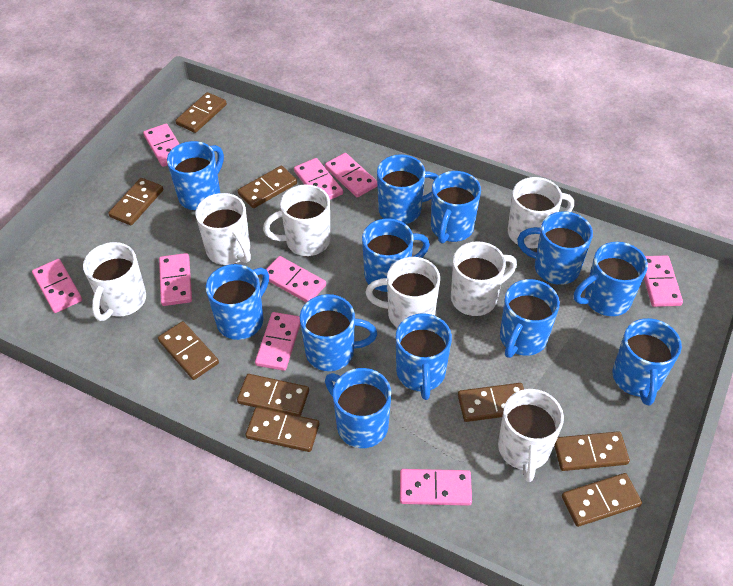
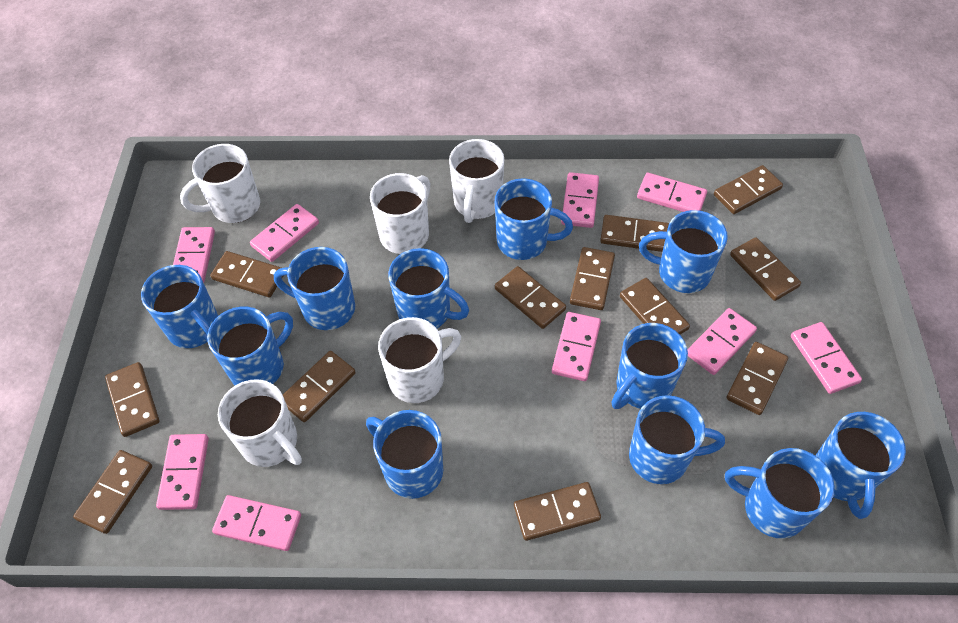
blue mug: [167,141,224,211] [206,264,269,340] [300,294,377,371] [325,368,391,448] [362,218,430,292] [377,154,438,224] [396,313,452,400] [431,171,481,244] [500,279,560,358] [517,212,593,285] [574,242,648,316] [612,318,682,405] = 12 -> [141,265,218,348] [207,307,293,385] [274,247,355,330] [366,410,443,499] [388,248,469,328] [495,178,573,260] [612,323,688,409] [629,395,725,484] [639,210,728,293] [725,448,835,539] [815,412,906,519] = 11
brown domino: [108,178,163,225] [158,321,219,380] [175,92,227,133] [237,374,309,416] [238,166,297,208] [246,407,320,452] [458,383,524,422] [554,431,630,471] [562,473,642,527] = 9 -> [73,450,152,534] [105,362,160,437] [210,251,283,297] [283,351,356,422] [495,266,566,329] [514,482,601,541] [570,247,615,310] [600,215,669,252] [620,278,690,334] [714,165,783,214] [726,342,788,415] [730,237,801,301] = 12
white mug: [83,242,146,321] [195,193,251,265] [263,184,330,256] [365,257,440,328] [451,241,517,316] [498,389,564,482] [508,177,574,249] = 7 -> [180,144,260,223] [218,379,302,467] [370,173,430,254] [378,317,461,403] [449,139,505,223] = 5

